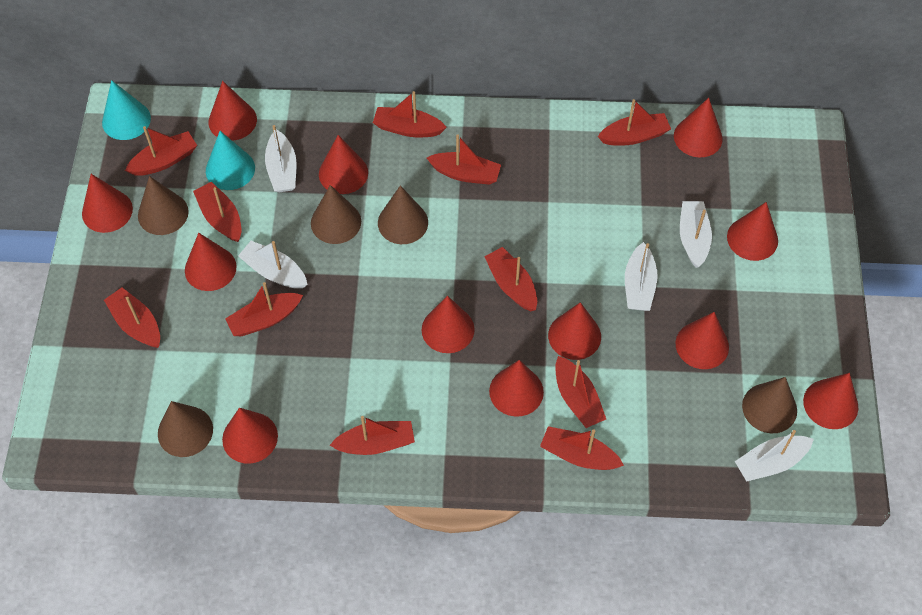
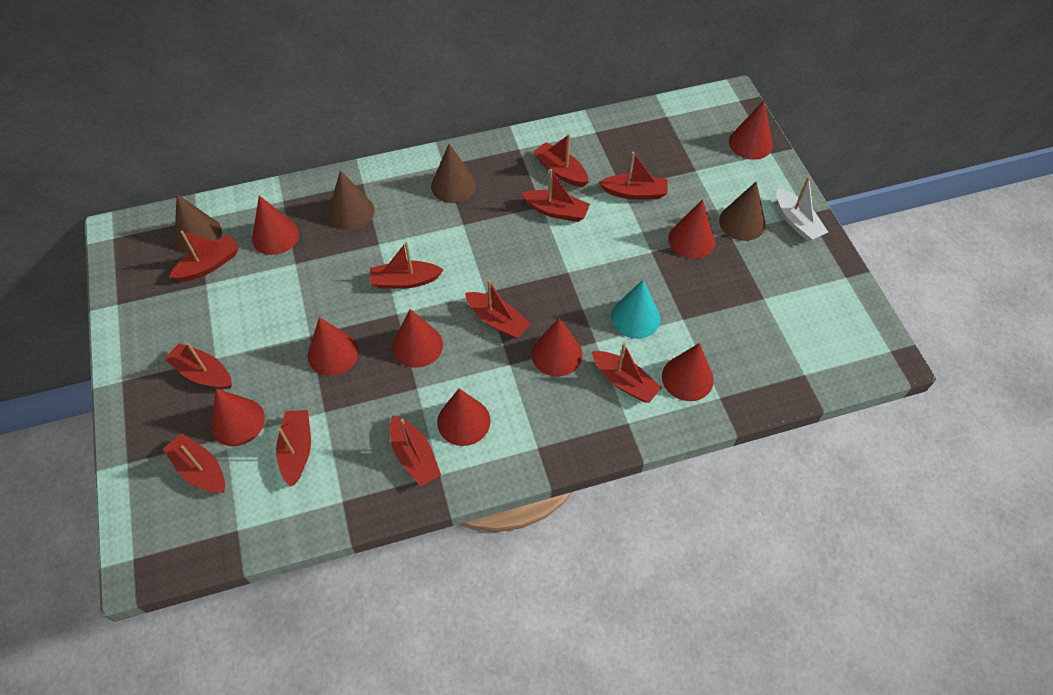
brown cone: [138,176,189,235] [158,401,213,457] [311,185,361,244] [378,185,428,244] [742,377,797,433] = 5 -> [175,194,222,253] [328,170,374,230] [431,144,476,203] [719,181,766,241] = 4
red cone: [82,174,133,233] [185,233,236,291] [209,81,257,141] [222,408,278,464] [319,135,368,194] [422,296,475,353] [489,360,544,417] [548,302,601,360] [674,98,723,157] [676,312,729,369] [727,202,778,261] [803,373,858,429] = 12 -> [211,389,265,446] [252,195,299,255] [308,317,359,376] [392,309,443,368] [437,389,491,446] [532,318,582,377] [662,343,714,401] [668,199,715,259] [729,101,772,160] = 9
turquoise cone: [102,80,151,140] [206,131,255,190] = 2 -> [611,280,660,339] = 1
white boat: [238,241,308,289] [265,125,297,192] [625,242,658,311] [680,201,712,268] [735,430,814,482] = 5 -> [776,177,828,241] = 1

